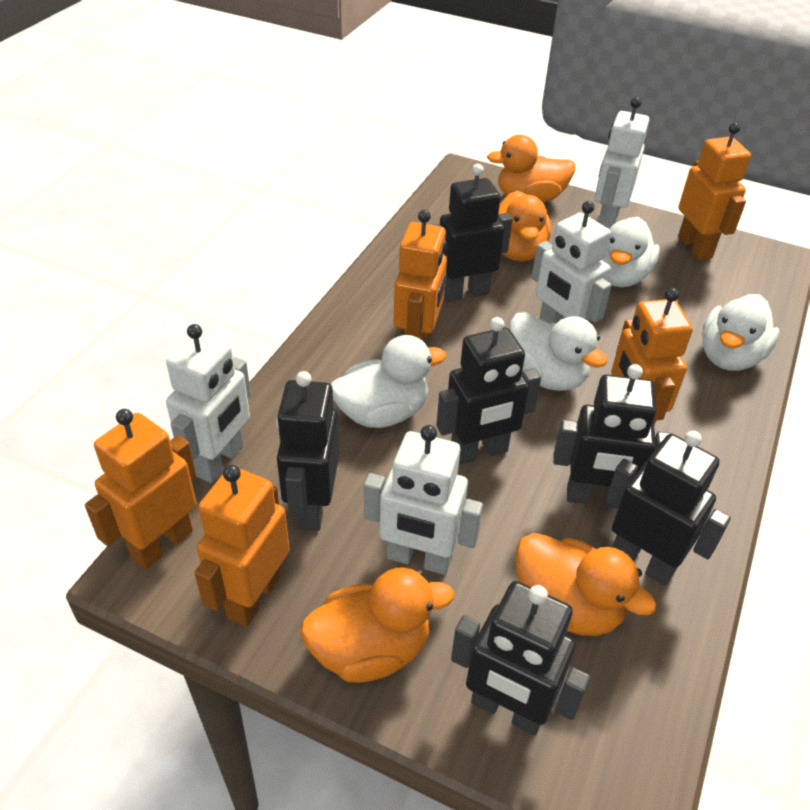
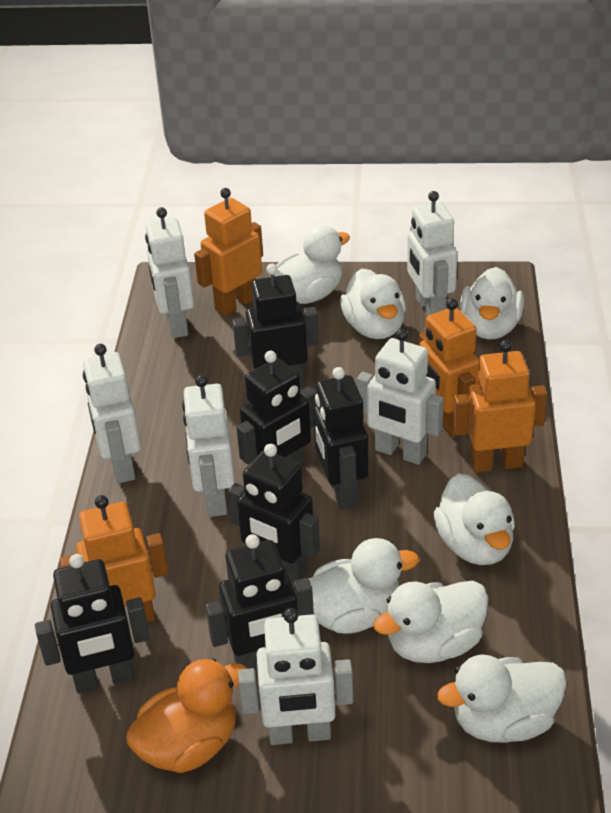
orange duck: [300,567,454,683] [487,135,576,203] [498,191,551,261] [516,533,656,636] = 4 -> [126,658,247,773] = 1
orange robot: [85,409,197,570] [194,465,290,627] [394,210,447,343] [611,288,693,425] [678,123,751,261] = 5 -> [60,495,168,622] [194,188,263,316] [418,298,479,437] [453,340,547,473] = 4
white duck: [331,335,446,428] [509,312,607,391] [602,217,660,287] [702,294,779,371] = 4 -> [270,225,350,304] [308,538,419,634] [340,269,406,339] [373,581,488,663] [434,474,515,565] [437,655,567,743] [460,267,524,339] = 7
white robot: [166,324,251,483] [364,425,483,575] [531,201,612,324] [594,97,649,229] = 4 -> [83,344,141,483] [145,207,194,338] [182,375,235,517] [238,608,353,745] [357,329,444,465] [407,191,457,316] = 6

